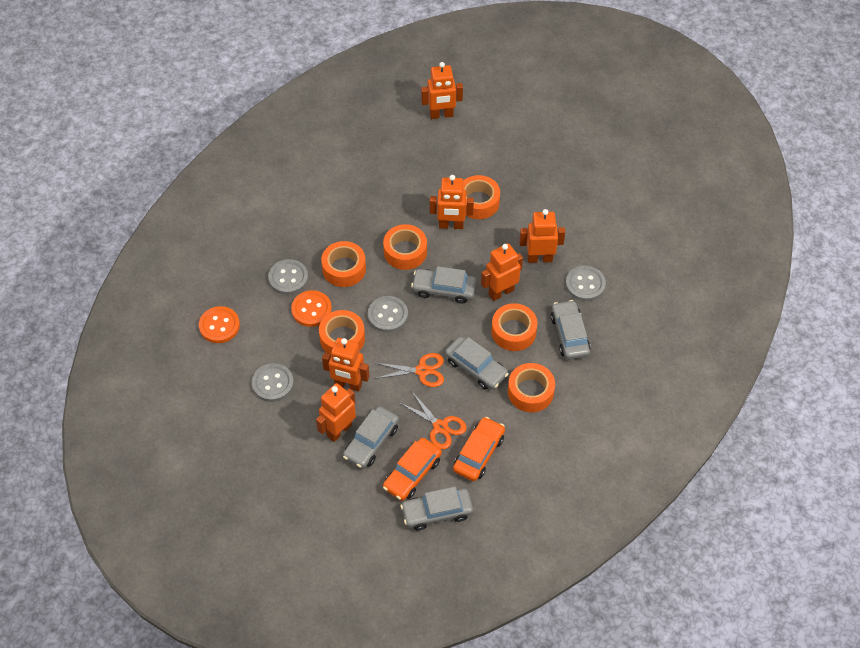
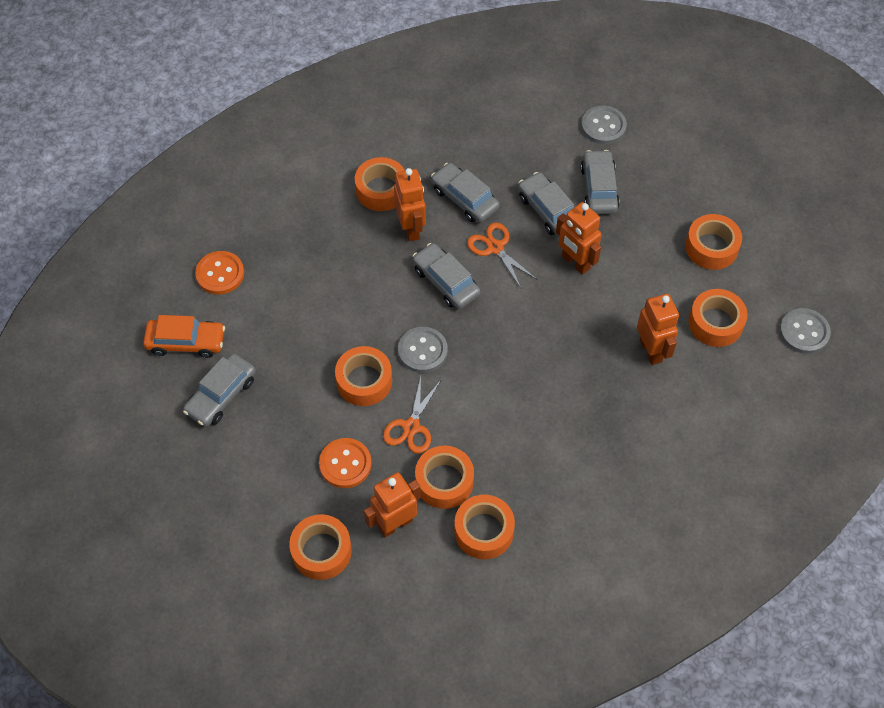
grey button: [252,363,294,402] [268,259,308,295] [368,296,408,332] [566,266,606,301] = 4 -> [398,327,448,373] [581,106,627,144] [780,308,831,354] = 3
orange car: [383,438,442,501] [453,417,505,481] = 2 -> [143,315,225,358] = 1
orange robot: [316,383,356,442] [322,338,369,392] [421,62,463,119] [430,175,474,229] [481,243,523,301] [519,209,565,263] = 6 -> [364,472,421,538] [394,168,426,241] [556,202,602,275] [637,294,679,365] = 4
orange tape: [319,310,365,354] [321,241,366,287] [383,224,427,270] [463,175,500,219] [491,303,538,351] [508,363,555,412] = 6 -> [289,514,352,580] [335,346,392,406] [355,157,405,211] [415,445,474,509] [454,495,515,559] [685,214,742,270] [688,289,748,347] = 7

